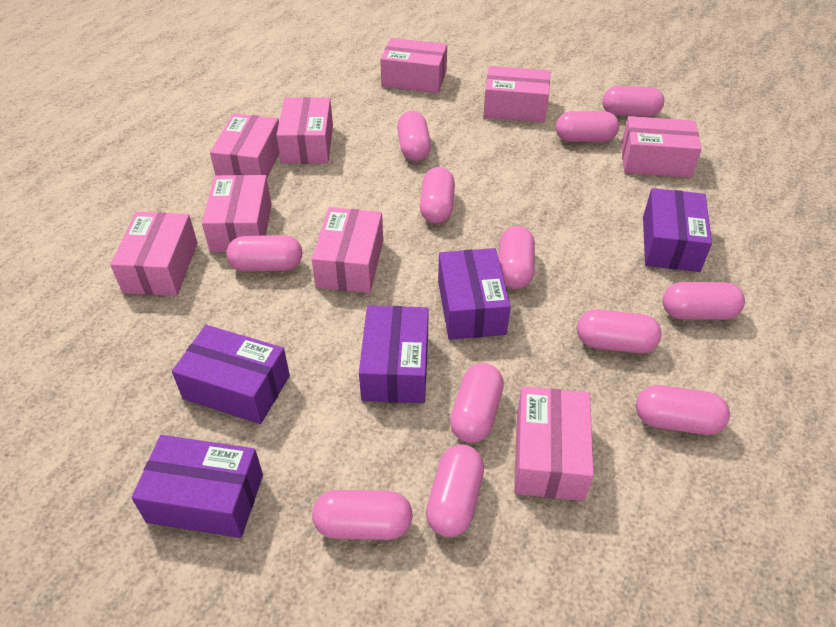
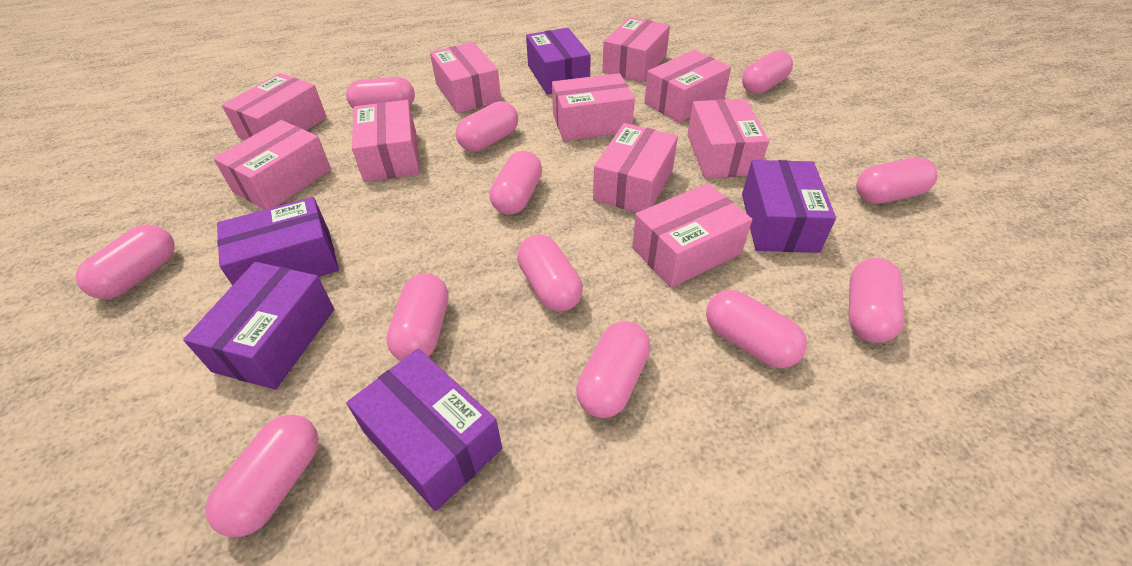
pink box: [110,212,198,296] [202,175,272,252] [210,113,279,178] [276,97,333,164] [312,207,383,293] [380,38,447,93] [483,66,550,122] [514,386,594,501] [621,116,702,178] = 9 -> [213,120,331,210] [222,73,327,140] [352,100,420,182] [430,42,501,113] [552,73,635,141] [593,123,678,213] [602,17,670,82] [632,183,752,288] [644,50,731,123] [687,99,769,178] = 10

